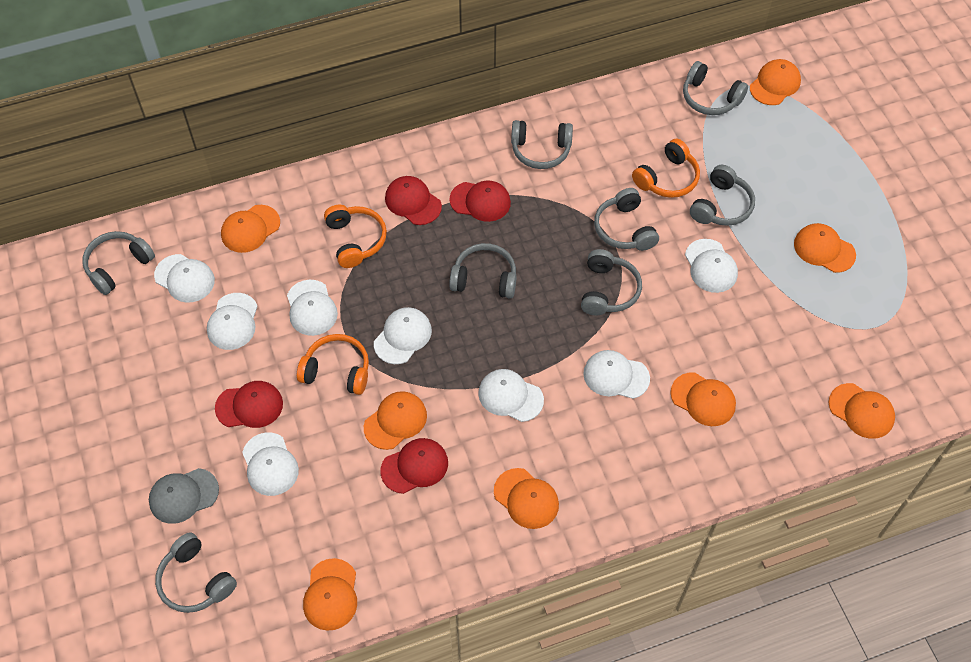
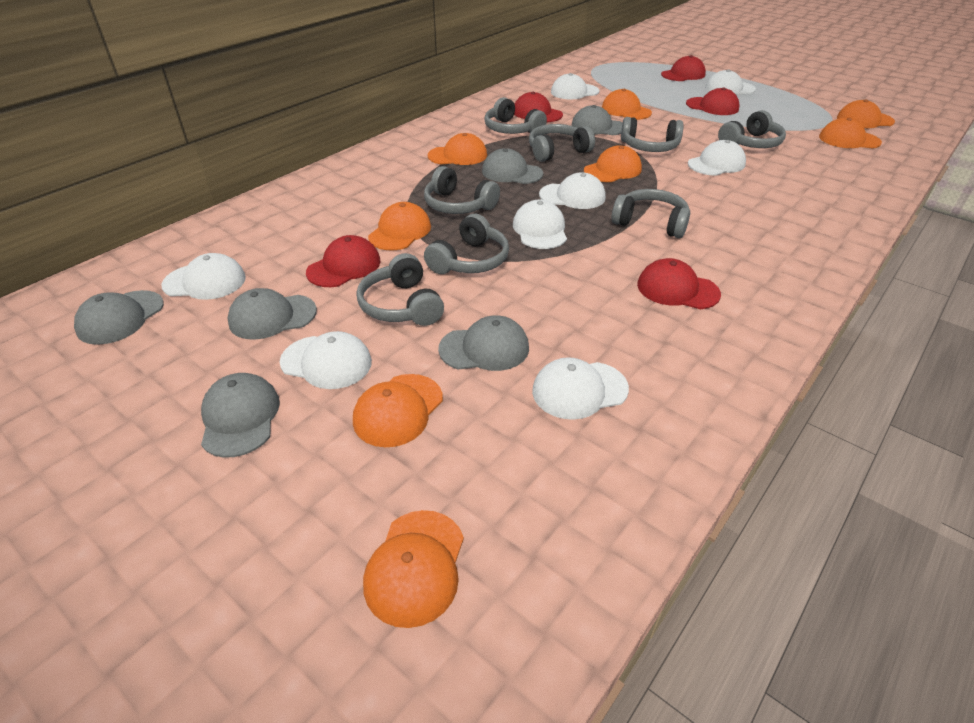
grey cap: [149,468,219,524] = 1 -> [74,290,164,345] [201,373,280,458] [228,288,317,340] [438,315,529,371] [482,148,543,184] [571,105,623,135] = 6
orange headphones: [297,334,369,395] [324,205,387,268] [632,138,700,198] = 3 -> none = 0
red cap: [215,381,283,428] [381,438,448,494] [385,176,442,225] [450,180,511,222] = 4 -> [306,235,381,287] [514,92,563,122] [637,258,721,309] [661,55,706,81] [686,88,740,115] = 5

